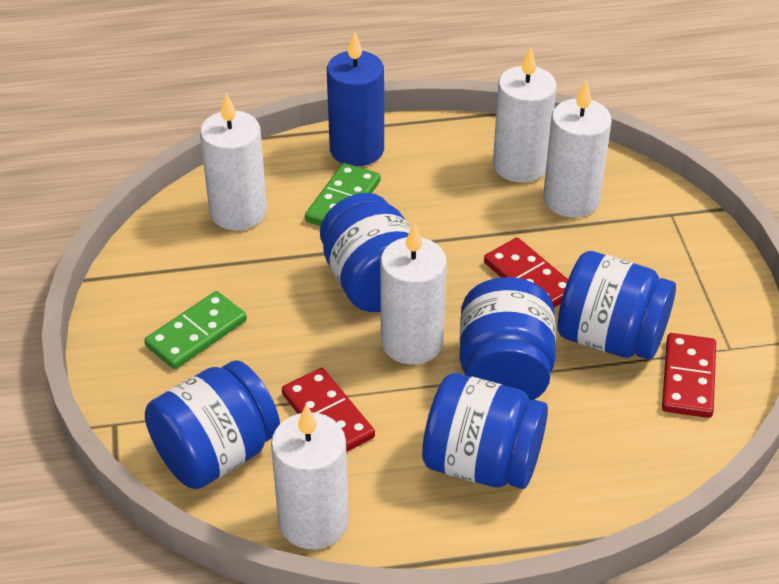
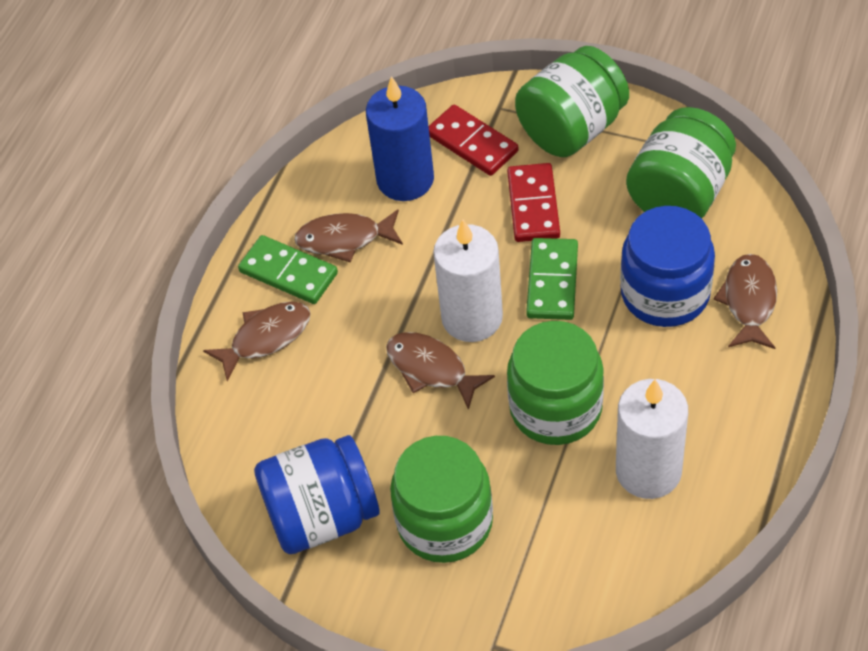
blue jar: [145,360,280,489] [320,193,411,312] [422,373,548,489] [459,277,556,401] [557,251,676,360] = 5 -> [254,435,380,554] [620,206,715,327] = 2
brown fish: none = 0 -> [203,301,311,382] [294,209,403,262] [386,332,495,410] [713,254,777,349] = 4
green jar: none = 0 -> [390,436,493,563] [507,321,604,445] [515,46,629,157] [626,107,736,219] = 4
red domino: [282,368,375,452] [484,238,568,308] [662,333,716,418] = 3 -> [429,105,518,176] [507,163,560,242] = 2
white candle: [200,93,267,230] [271,405,349,549] [380,223,447,365] [493,47,556,183] [543,80,612,218] = 5 -> [433,220,503,342] [616,379,688,499] = 2

